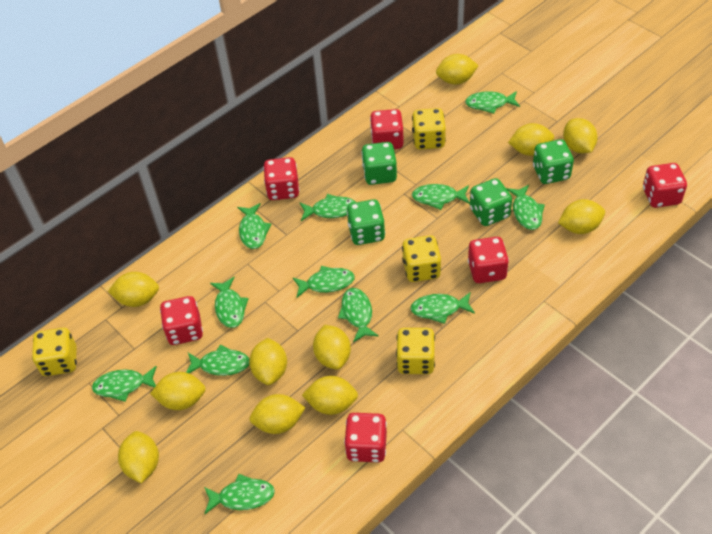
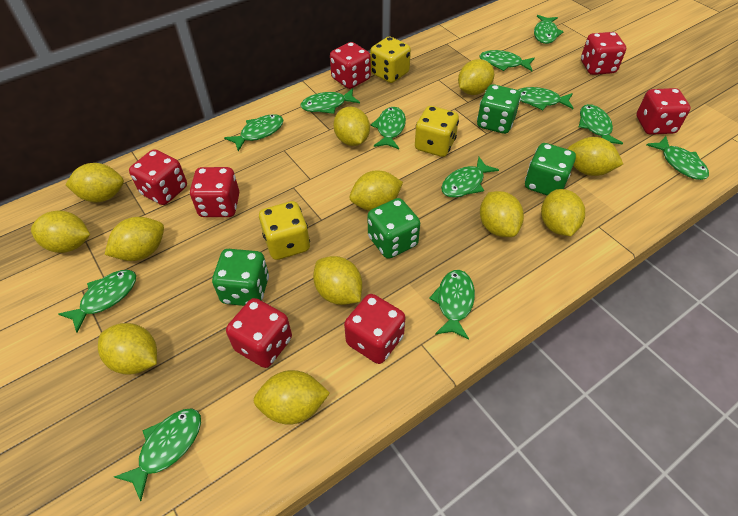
red dice: [160,296,203,345] [263,157,300,200] [344,413,387,463] [370,109,404,149] [468,237,509,283] [643,163,687,208] = 6 -> [129,149,187,205] [190,167,239,217] [226,298,292,368] [330,42,371,89] [344,294,405,364] [581,32,626,75] [636,88,690,135] = 7
yellow dice: [32,328,77,376] [396,328,435,374] [402,235,441,282] [412,108,446,150] = 4 -> [259,201,310,260] [370,37,411,83] [415,106,459,157] = 3
yellow lemon: [108,272,159,307] [118,431,159,483] [150,372,206,410] [249,338,287,385] [250,394,305,434] [302,376,358,415] [313,325,351,370] [436,54,479,85] [508,123,554,156] [558,199,605,234] [563,118,598,153] = 11 -> [31,211,90,253] [65,163,124,202] [98,323,157,375] [104,217,164,261] [253,370,330,425] [313,256,362,305] [333,107,370,146] [350,171,403,211] [458,59,494,95] [480,191,524,237] [541,189,585,236] [568,137,623,176] = 12

